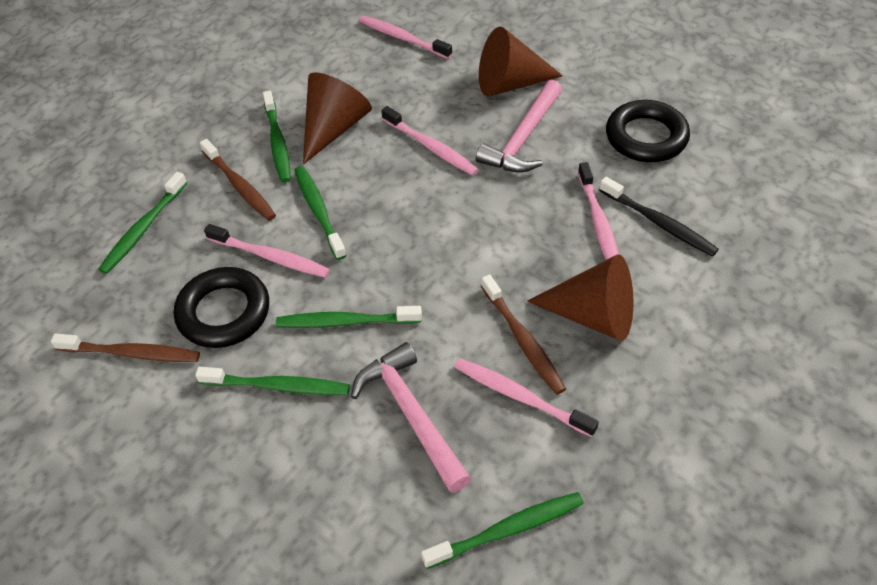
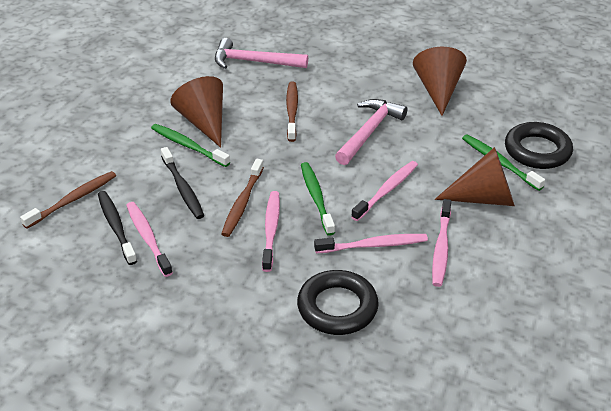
black toothbrush: [599,177,719,256] = 1 -> [98,191,137,265] [161,147,204,219] = 2
green toothbrush: [98,172,187,274] [195,367,350,395] [263,91,291,183] [276,306,422,328] [294,166,347,260] [421,492,584,569] = 6 -> [151,124,230,167] [301,162,335,236] [462,135,545,191] = 3

